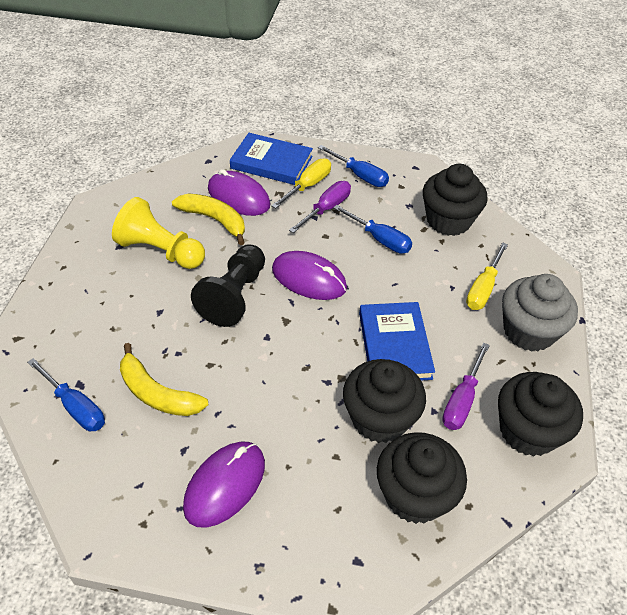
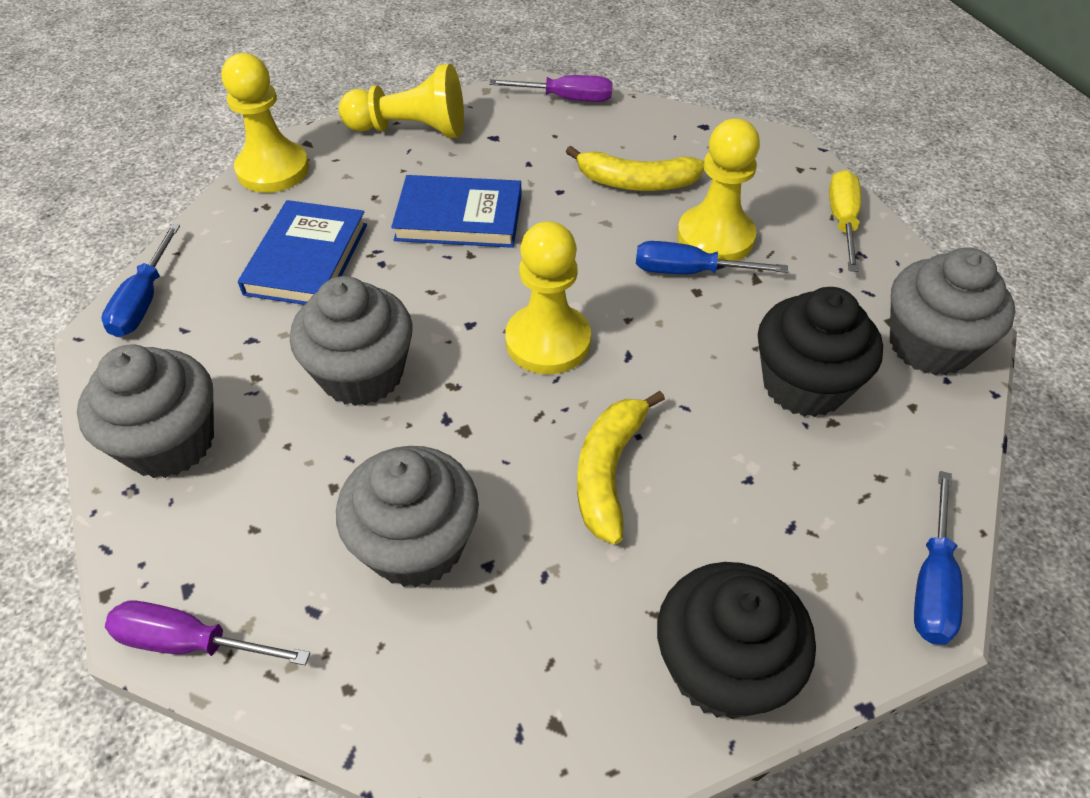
black cupcake: [343,359,426,443] [377,432,467,524] [423,163,488,236] [498,372,583,457] = 4 -> [657,562,816,719] [758,287,883,417] = 2
black pawn: [191,244,265,327] = 1 -> none = 0
grey cupcake: [502,274,578,352] = 1 -> [77,345,214,478] [290,276,413,406] [336,446,479,587] [890,248,1015,376] = 4
purple mouse: [183,442,265,528] [208,169,270,216] [272,251,347,300] = 3 -> none = 0
yellow pawn: [112,197,205,269] = 1 -> [222,53,309,193] [339,64,464,138] [505,221,591,374] [677,119,760,261] = 4
yellow screwdriver: [271,158,331,209] [466,242,508,310] = 2 -> [829,170,861,272] = 1

